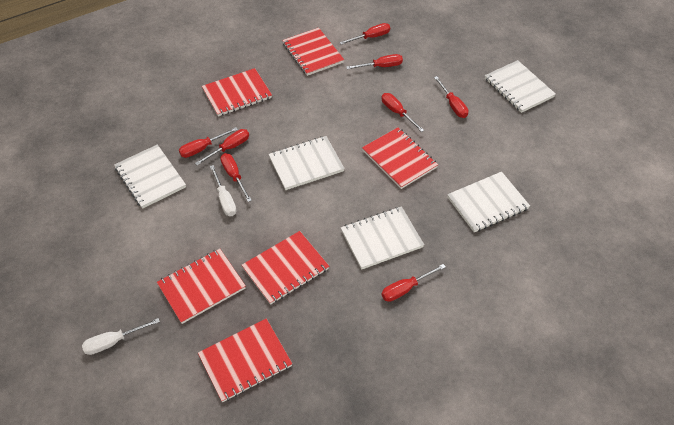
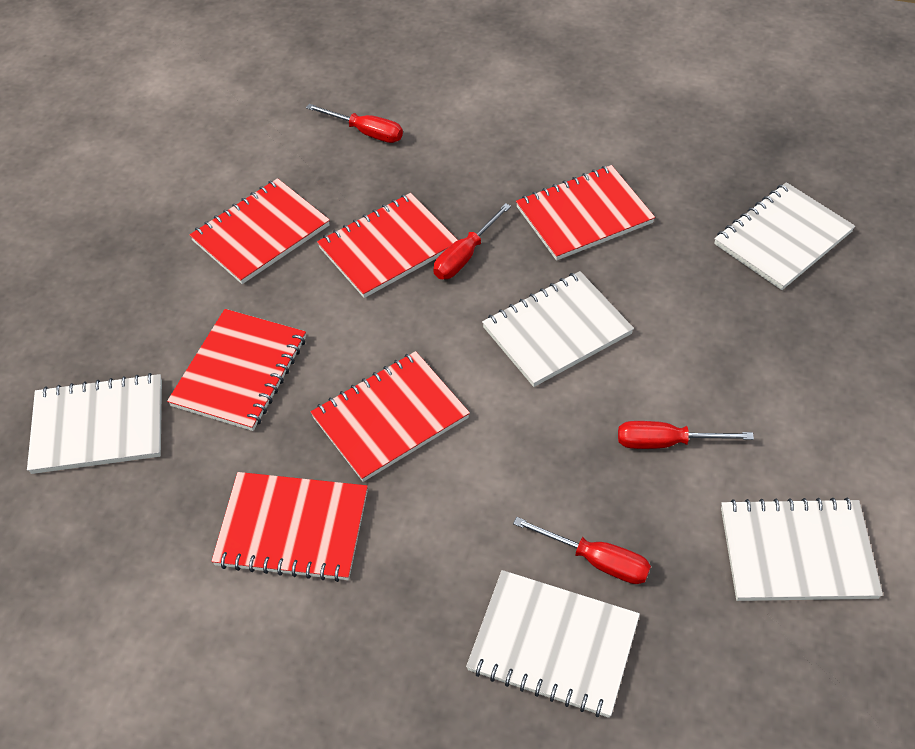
red screwdriver: [179,127,238,158] [195,129,249,165] [220,153,252,202] [340,23,390,45] [346,54,403,69] [381,264,446,302] [382,93,424,132] [434,76,468,118] = 8 -> [306,104,403,143] [433,203,511,279] [513,517,651,584] [618,421,754,449] = 4
white screwdriver: [82,318,160,355] [210,165,237,216] = 2 -> none = 0

